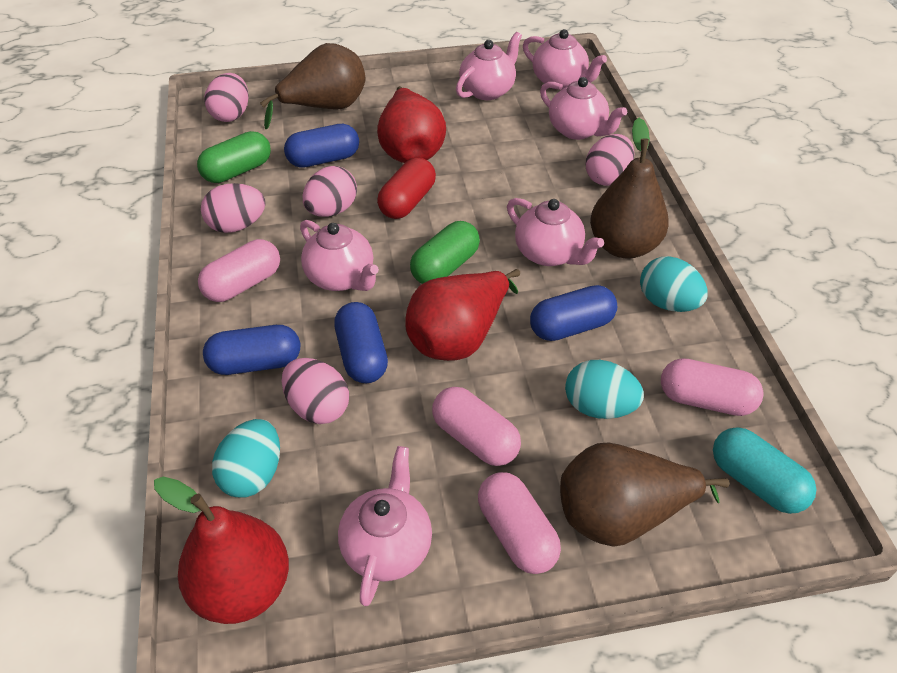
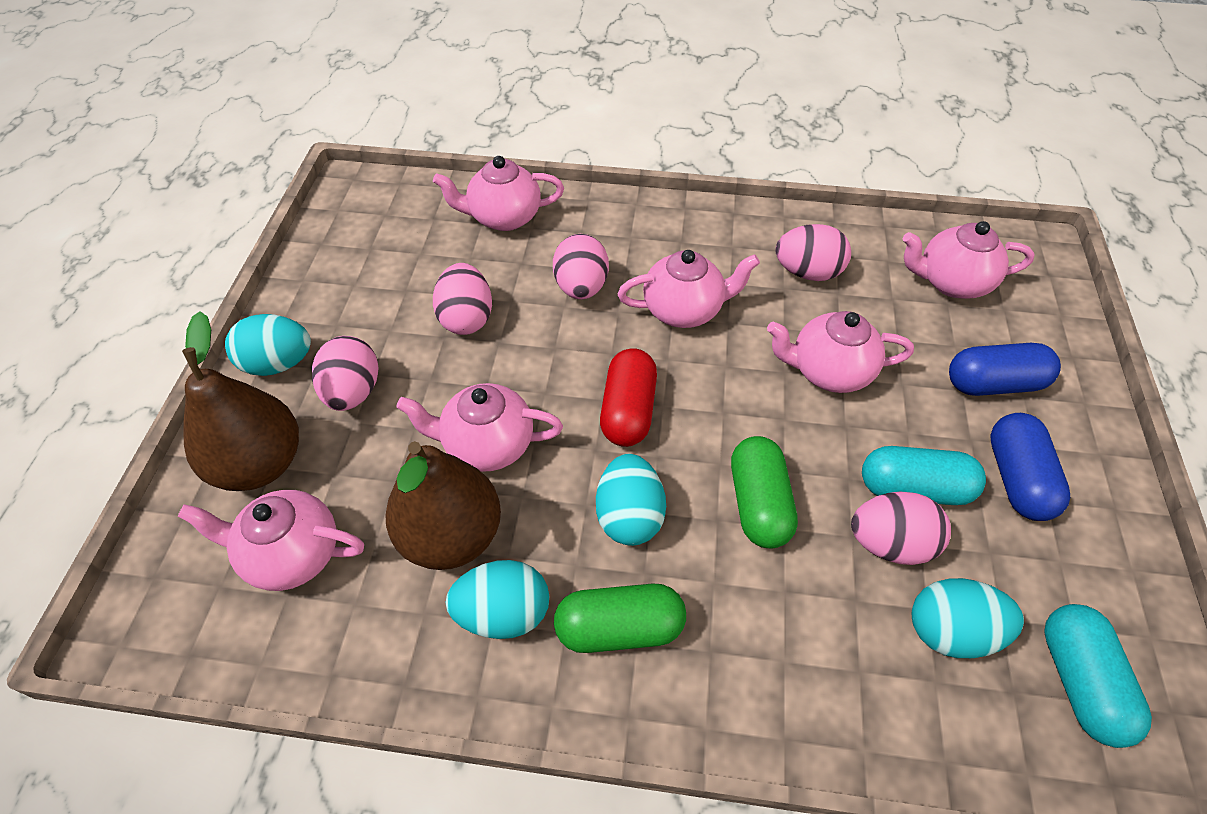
blue capsule: [203,325,300,375] [284,124,359,168] [334,302,388,383] [530,285,617,341] = 4 -> [949,343,1061,396] [990,413,1070,521] = 2
brown pear: [260,43,365,129] [560,442,730,547] [590,118,669,259] = 3 -> [182,311,299,491] [386,441,501,570] = 2
pink capsule: [198,239,280,302] [432,387,521,466] [478,472,561,574] [661,358,764,416] = 4 -> none = 0
red pear: [154,477,289,624] [377,86,446,163] [405,269,520,361] = 3 -> none = 0
turquoise capsule: [713,427,817,514] = 1 -> [862,446,986,505] [1044,604,1152,748] = 2
turquoise egg: [212,419,280,498] [565,360,644,419] [640,256,708,312] = 3 -> [225,314,311,376] [446,560,549,639] [596,454,666,546] [912,578,1024,658] = 4

